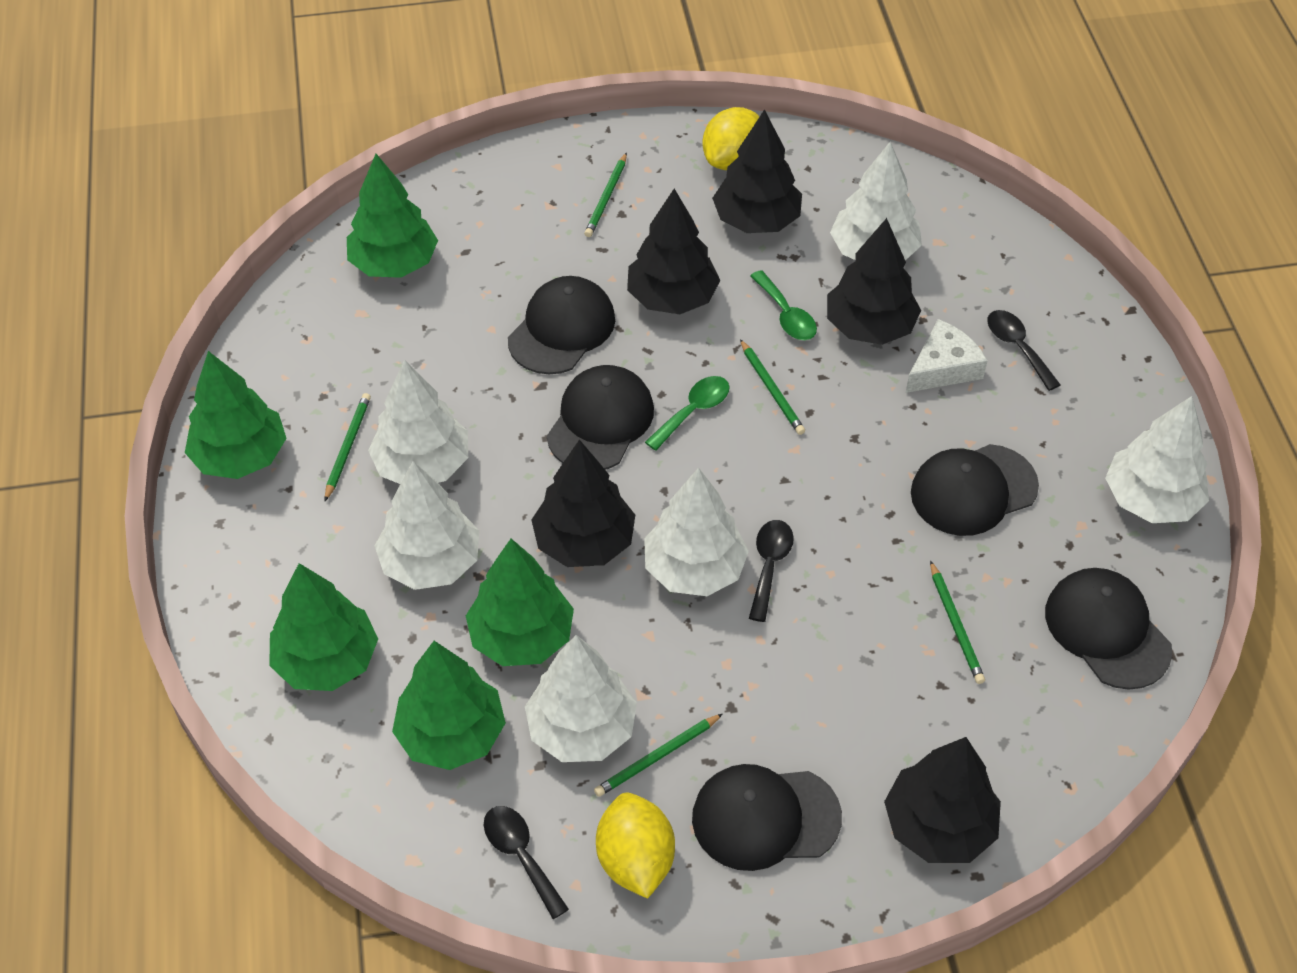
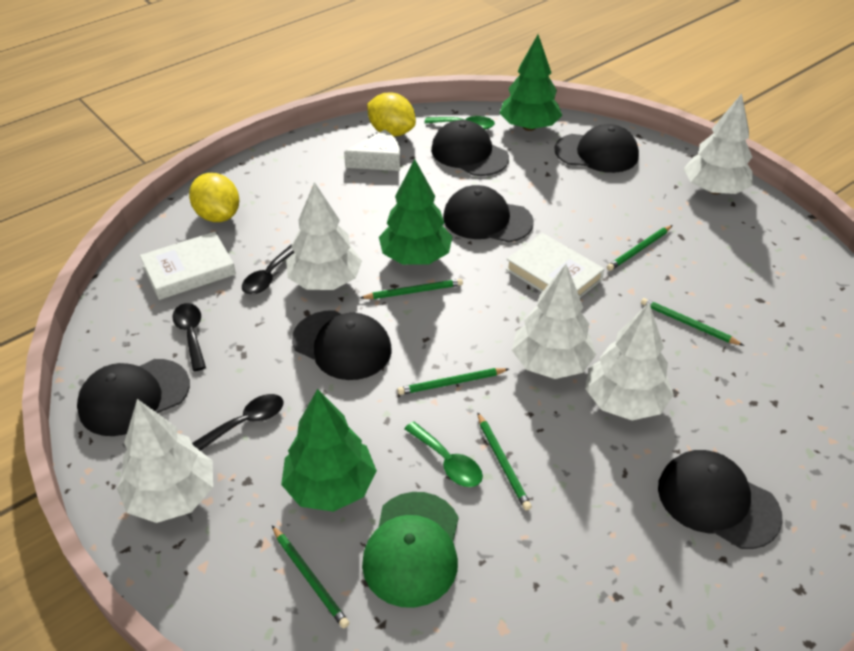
black cap: [508,276,615,374] [547,365,654,470] [692,764,842,871] [911,444,1039,536] [1045,568,1172,690] = 5 -> [77,359,190,436] [292,310,392,380] [431,120,509,176] [443,185,534,242] [554,124,639,173] [658,450,783,549] = 6
black tree: [531,440,635,567] [627,189,720,314] [712,109,802,233] [827,218,921,345] [884,737,1001,863] = 5 -> none = 0
green cap: none = 0 -> [362,492,459,608] = 1
green pencil: [325,393,371,501] [584,153,627,237] [594,714,723,797] [740,339,805,435] [930,560,985,684] = 5 -> [272,525,349,629] [360,279,463,299] [397,368,509,395] [477,412,532,510] [607,225,672,271] [641,298,744,346] = 6
green tree: [185,351,287,479] [269,563,378,691] [347,154,438,278] [392,641,506,770] [466,539,574,666] = 5 -> [281,389,377,512] [379,159,453,265] [500,35,562,131] = 3
white book: none = 0 -> [140,232,236,300] [506,233,604,297] = 2
white tree: [368,360,468,484] [375,461,479,590] [525,635,637,762] [644,468,749,596] [830,142,922,261] [1105,396,1209,523] = 6 -> [117,399,213,523] [286,182,362,290] [512,264,596,379] [585,303,674,420] [684,93,753,194] = 5

